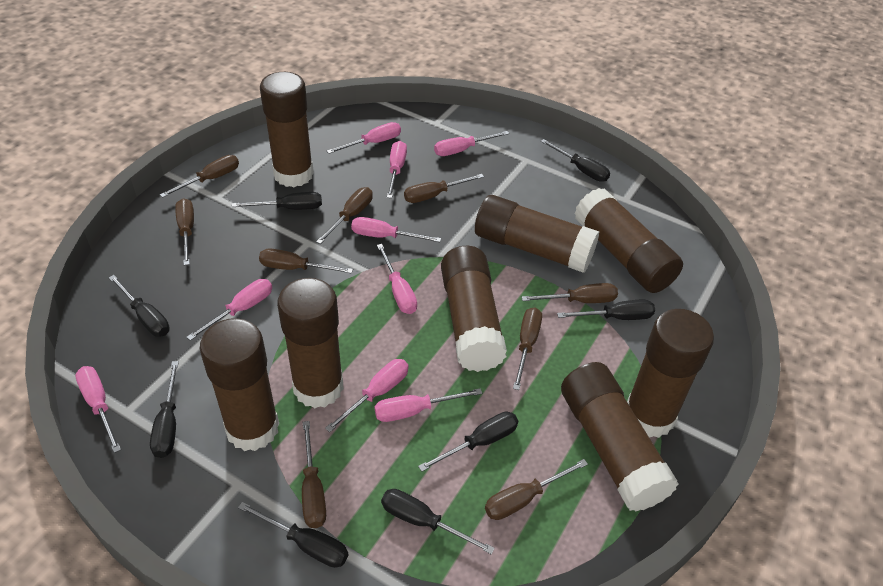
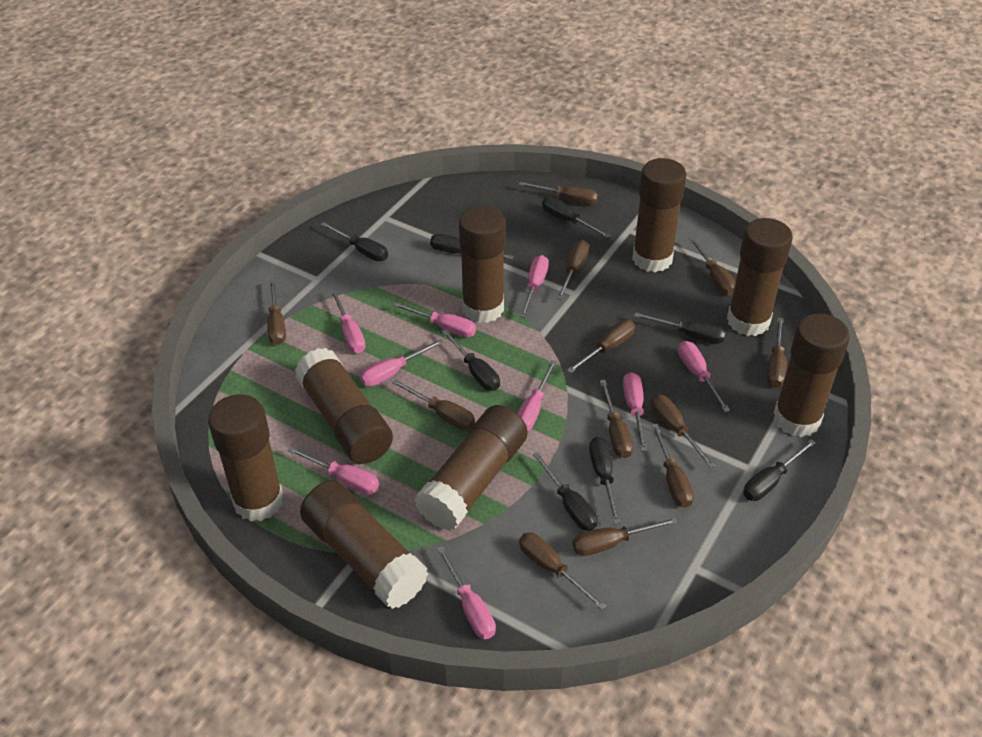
brown screwdriver: [160,155,239,197] [175,198,194,265] [259,248,353,274] [302,421,326,528] [316,187,373,244] [404,174,484,203] [485,459,588,520] [513,307,542,390] [522,283,618,303] = 9 -> [267,279,286,345] [392,380,475,430] [518,182,598,205] [519,533,606,610] [557,240,589,300] [567,320,635,373] [573,517,678,556] [600,380,633,458] [651,394,716,468] [652,424,694,508] [689,237,736,296] [767,318,787,388] = 12

